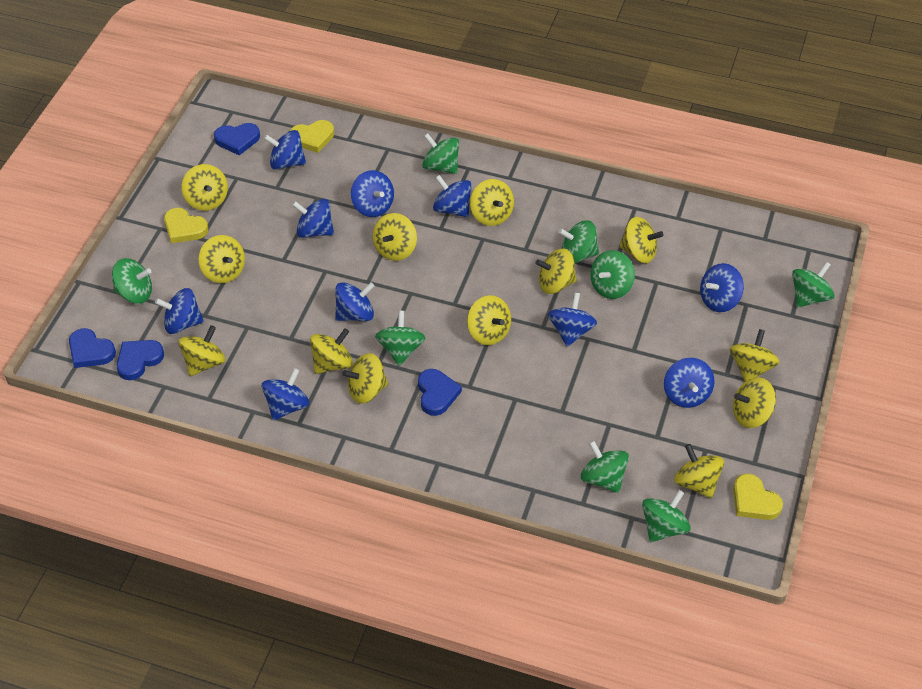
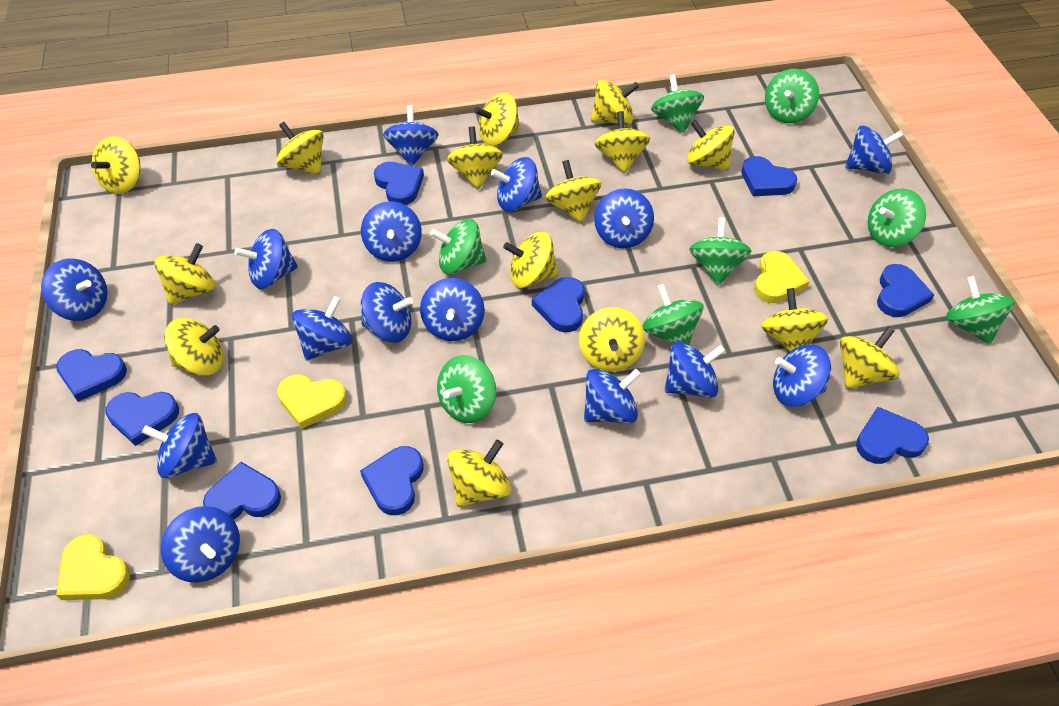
blue heart: [69,328,116,368] [117,340,164,380] [214,123,260,156] [418,369,462,416] = 4 -> [56,349,127,402] [105,392,179,446] [203,462,281,520] [360,446,424,515] [374,162,424,205] [532,277,585,332] [741,156,797,196] [856,407,929,464] [877,264,934,317] = 9
blue spinning top: [155,288,204,334] [262,368,309,421] [264,130,306,170] [292,199,334,238] [335,282,374,321] [351,170,394,217] [433,175,472,217] [548,292,597,347] [664,358,715,408] [700,263,744,312] = 10 -> [41,259,107,321] [142,413,217,478] [161,506,240,583] [235,229,298,289] [292,296,353,361] [361,201,422,262] [361,282,413,343] [383,105,439,166] [420,278,485,341] [491,157,542,211] [584,369,641,424] [594,188,654,248] [665,342,725,398] [773,344,831,407] [845,126,904,174] = 15
yellow spinning top: [178,325,226,376] [182,164,228,211] [199,235,245,283] [310,328,353,374] [342,353,388,404] [373,213,417,261] [467,295,511,345] [470,179,514,226] [535,249,577,294] [619,217,664,263] [674,444,724,498] [730,329,780,382] [733,377,776,428] = 13 -> [91,136,141,194] [154,243,215,305] [164,318,224,376] [276,122,324,175] [447,126,503,189] [447,440,511,507] [474,93,520,146] [503,232,558,288] [545,160,601,223] [579,307,645,372] [591,80,639,125] [595,111,650,173] [687,119,734,171] [761,288,828,352] [840,327,899,389] = 15

